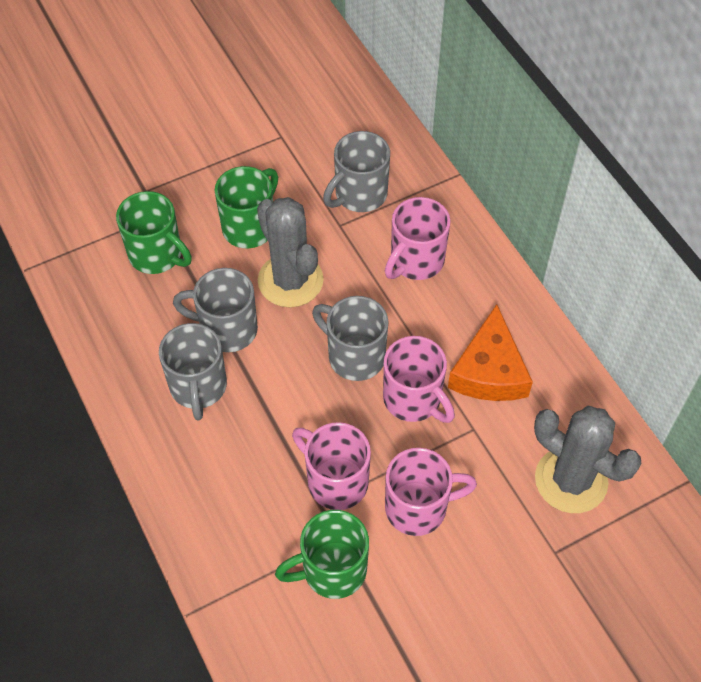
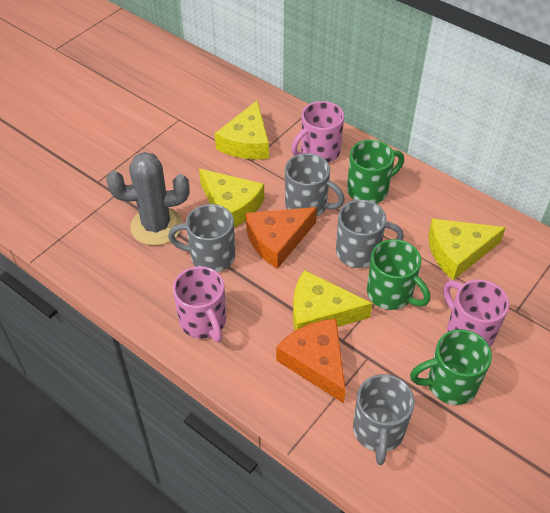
grey cactus: [257,197,324,308] [534,406,641,513] = 2 -> [106,152,190,245] = 1
orange cheese: [448,304,533,401] = 1 -> [246,207,317,269] [276,319,346,403] = 2
pink mug: [292,422,371,510] [383,336,455,423] [385,197,450,280] [385,448,477,536] = 4 -> [173,266,226,342] [291,101,344,163] [443,280,509,347] = 3
yellow cheese: none = 0 -> [199,169,264,227] [215,101,269,160] [293,270,373,331] [428,219,506,280] = 4

